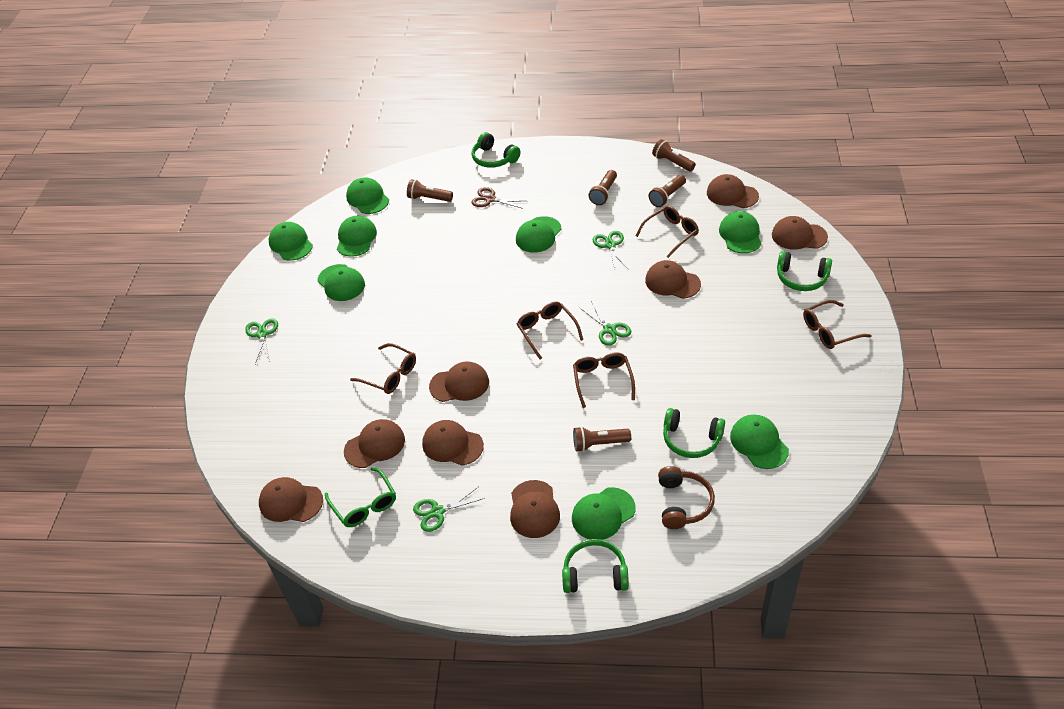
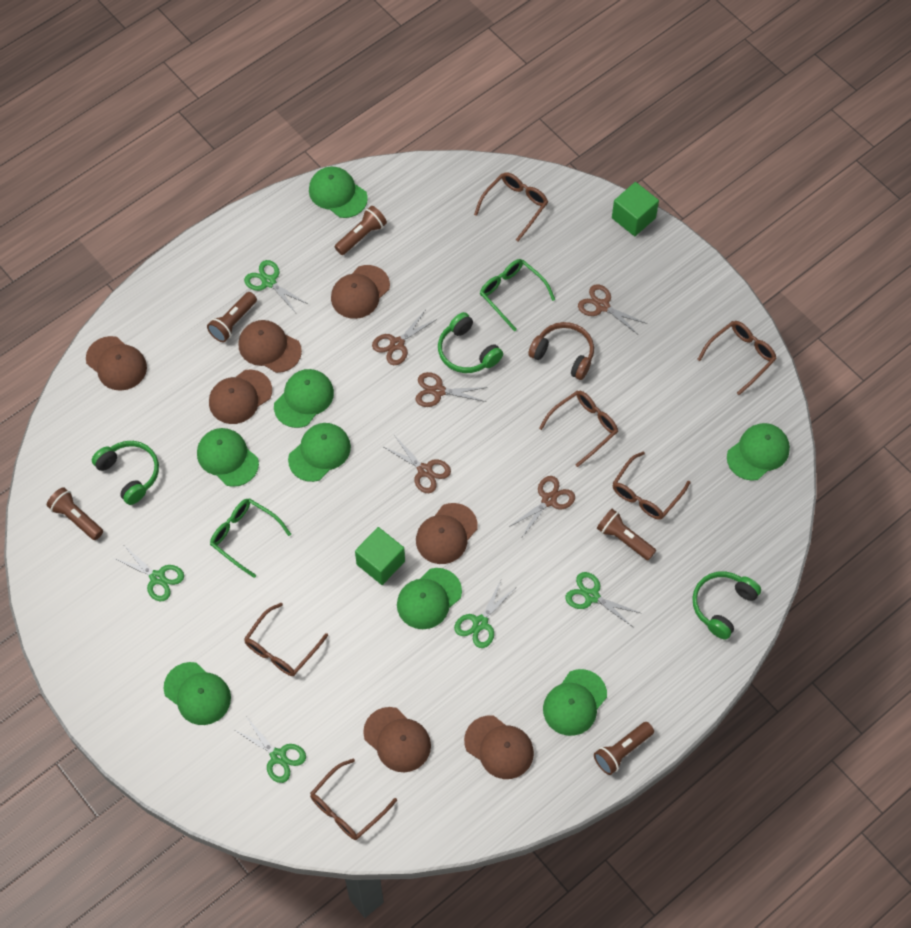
brown cap: [259,477,323,522] [344,419,405,468] [422,420,484,466] [429,361,489,402] [510,480,560,538] [645,260,701,299] [707,174,759,208] [772,216,828,250] = 8 -> [86,336,147,391] [209,370,272,424] [238,320,302,373] [331,265,390,319] [363,707,431,772] [416,503,478,564] [464,716,534,779] = 7
brown glasses: [350,343,416,394] [517,302,583,359] [573,352,635,408] [636,206,699,258] [803,300,872,349] = 5 -> [244,603,328,676] [310,758,397,840] [474,172,548,241] [539,391,618,467] [613,452,690,520] [697,321,777,395] = 6
brown scissors: [472,187,526,209] = 1 -> [372,311,437,365] [384,435,451,493] [416,372,488,407] [509,476,575,537] [578,284,647,334] = 5
green cube: none = 0 -> [355,527,405,585] [612,182,659,236] = 2
green glasses: [325,467,396,527] = 1 -> [210,498,291,578] [480,259,555,331] = 2
green headphones: [472,132,520,168] [562,539,629,593] [663,408,725,458] [777,251,832,291] = 4 -> [92,441,159,505] [438,312,503,373] [692,571,761,640] = 3
green scissors: [245,318,278,364] [413,487,485,532] [580,301,631,346] [593,231,628,270] = 4 -> [113,545,184,601] [233,718,306,783] [244,260,308,313] [454,580,515,648] [565,572,640,627] = 5

